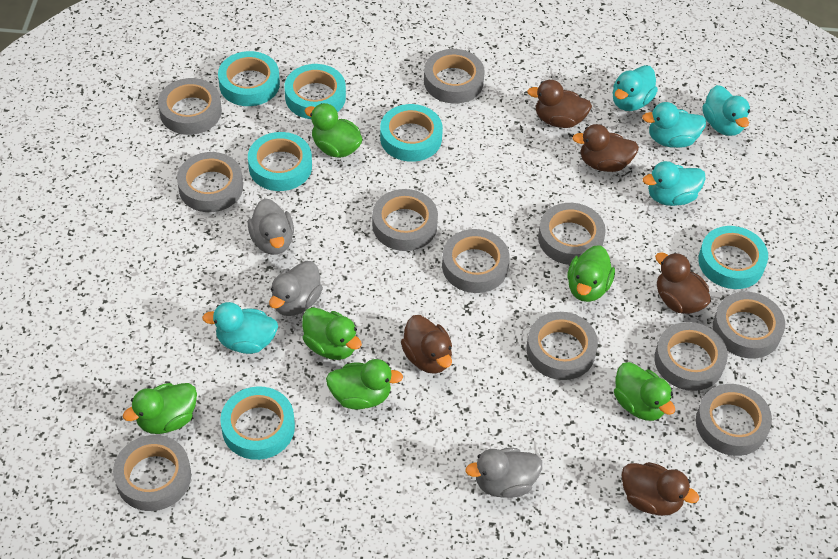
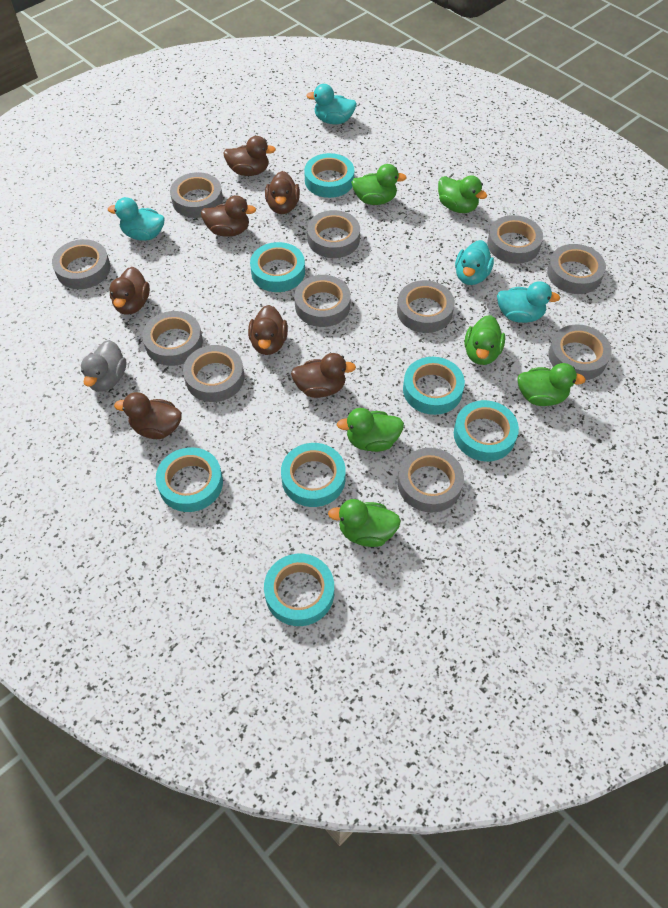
brown duck: [401,315,452,374] [527,80,592,128] [572,124,639,172] [621,462,699,516] [655,252,711,314] = 5 -> [110,267,150,315] [114,392,182,439] [201,195,256,237] [223,136,276,176] [248,305,288,355] [265,171,300,214] [291,353,356,398] = 7
grey duck: [248,198,294,255] [269,261,323,316] [465,448,542,498] = 3 -> [81,340,126,392] = 1
turquoise duck: [202,302,278,354] [613,65,658,111] [642,102,706,148] [643,161,706,206] [702,85,750,136] = 5 -> [108,197,165,241] [306,84,357,124] [455,240,494,285] [497,281,560,323] = 4
turquoise tape: [218,51,280,106] [220,386,295,460] [248,132,312,191] [284,64,346,119] [380,104,443,162] [698,226,768,289] = 6 -> [156,447,223,512] [250,242,305,292] [264,554,334,626] [281,443,346,507] [304,153,354,198] [403,357,465,415] [454,400,519,461] = 7

